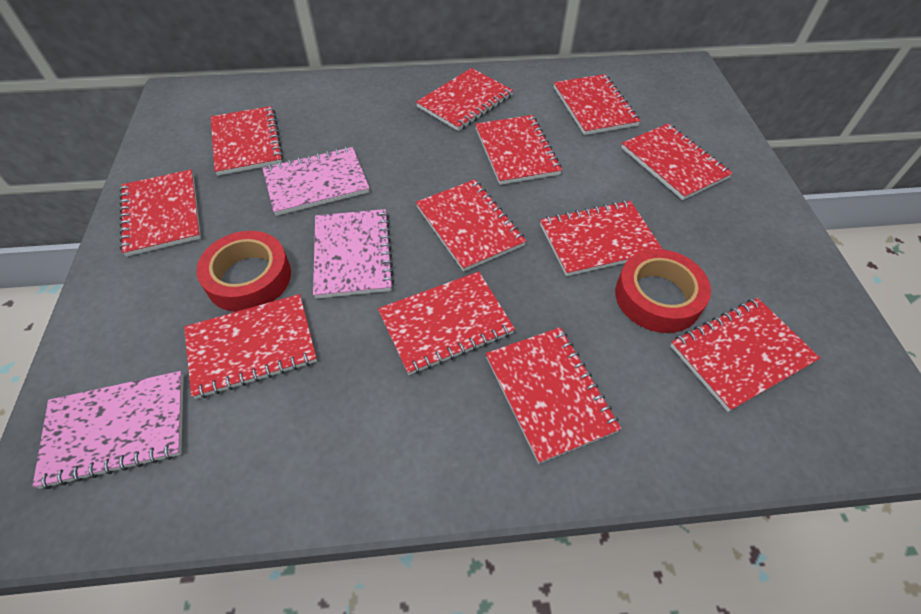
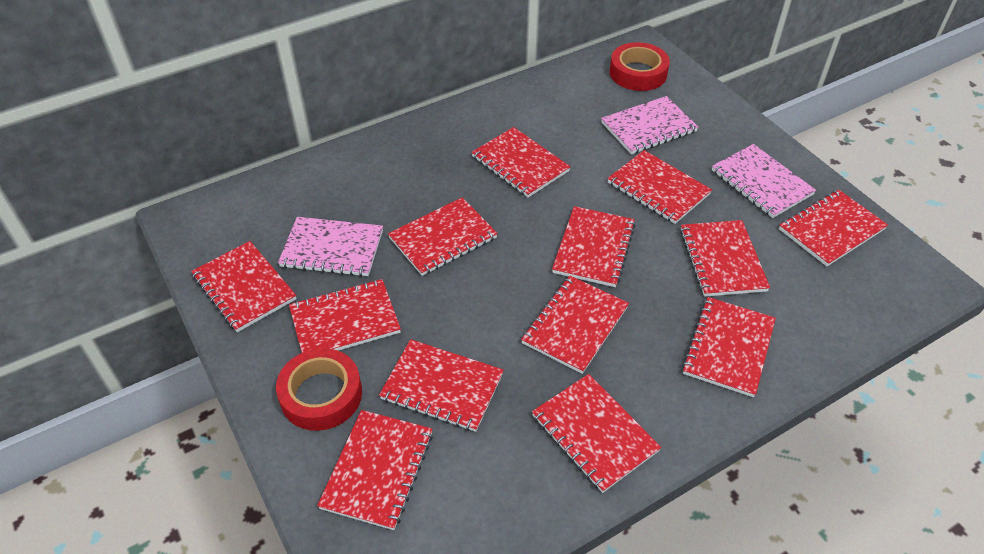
red notebook: [119,170,201,257] [184,294,317,399] [211,106,284,176] [378,271,515,375] [416,68,513,131] [416,180,526,272] [475,115,562,185] [486,327,621,464] [540,200,662,276] [554,74,641,135] [621,123,733,200] [670,298,820,412] = 12 -> [191,241,296,332] [289,279,401,353] [317,410,433,530] [379,339,504,432] [388,197,498,276] [472,127,571,198] [521,275,629,374] [532,374,661,493] [552,206,635,287] [607,150,712,224] [680,220,770,297] [682,297,776,397] [779,189,888,266] = 13

